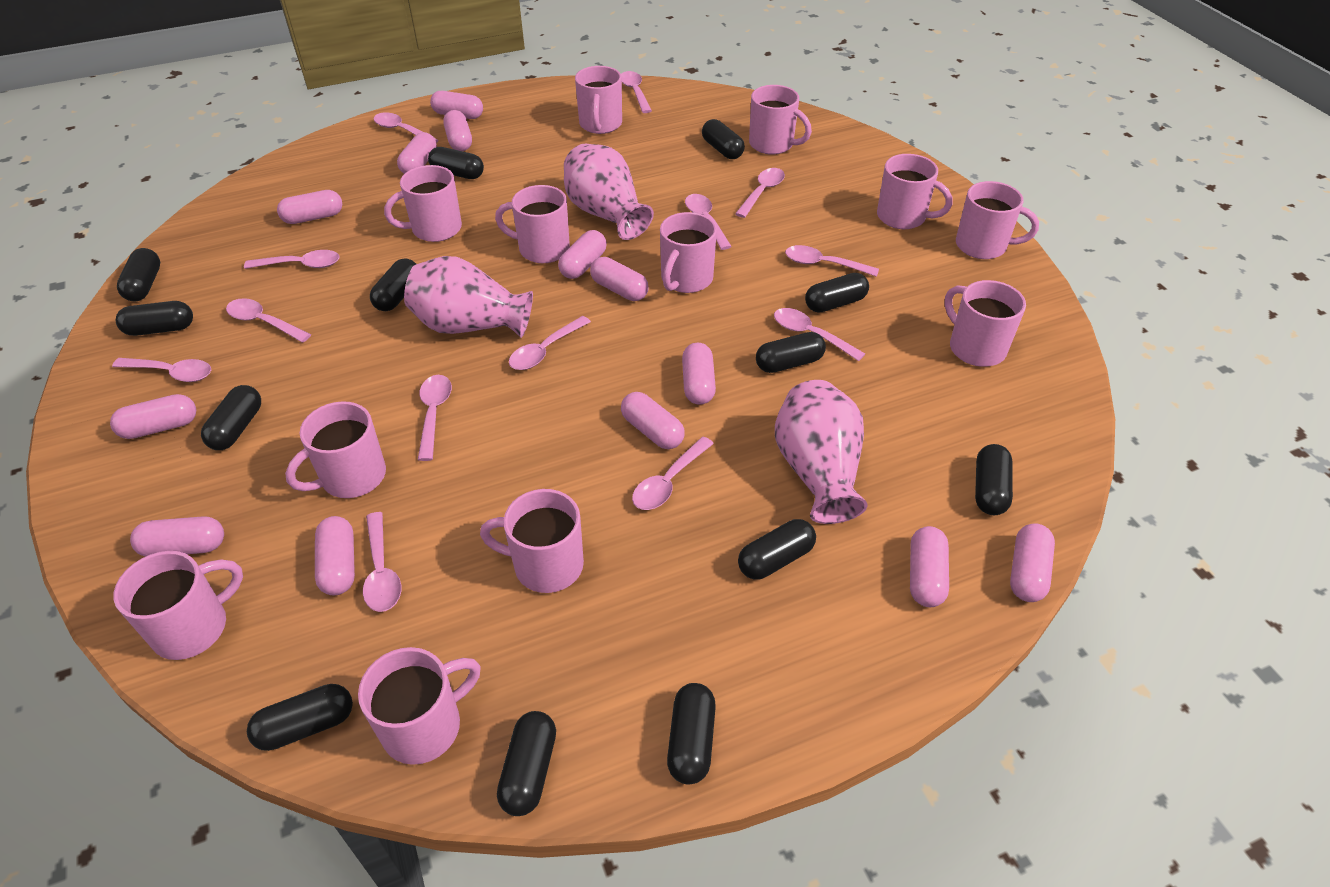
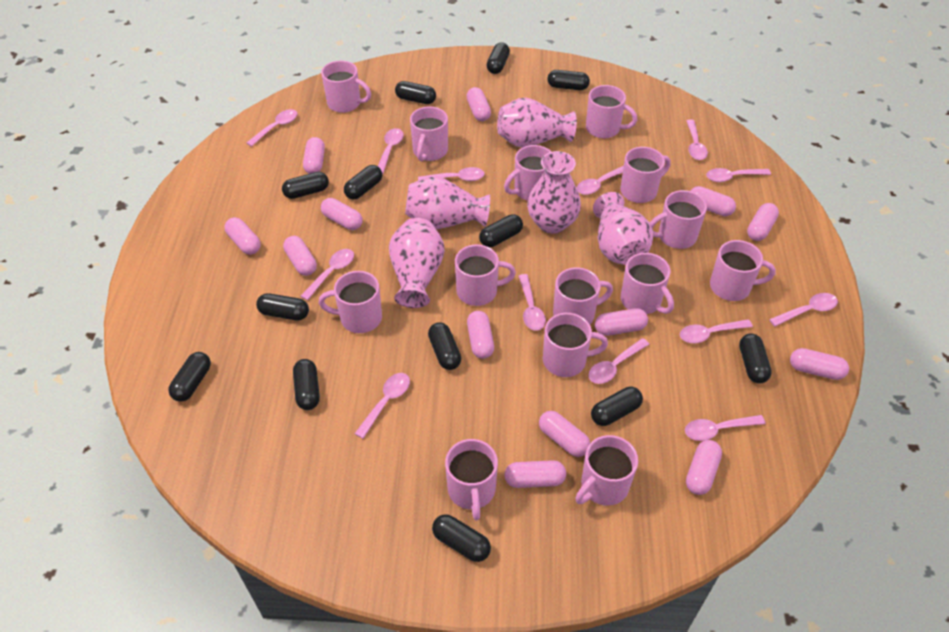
pink mug: [113,551,243,660] [285,401,386,498] [358,647,481,765] [384,165,462,242] [480,489,584,593] [495,185,570,263] [575,66,622,134] [660,212,717,293] [749,85,812,155] [877,154,953,229] [944,280,1026,367] [956,181,1039,259] = 12 -> [319,271,382,333] [321,60,371,113] [410,107,448,161] [445,439,498,520] [455,245,516,306] [504,145,551,201] [543,313,608,377] [553,267,613,324] [575,435,638,506] [586,85,637,138] [620,147,671,203] [621,253,674,314] [650,190,707,249] [710,240,776,301] = 14
pink vase: [404,256,533,338] [564,143,654,240] [775,380,868,524] = 3 -> [389,218,445,308] [405,176,490,229] [497,98,577,148] [527,151,581,234] [593,192,653,265] = 5

